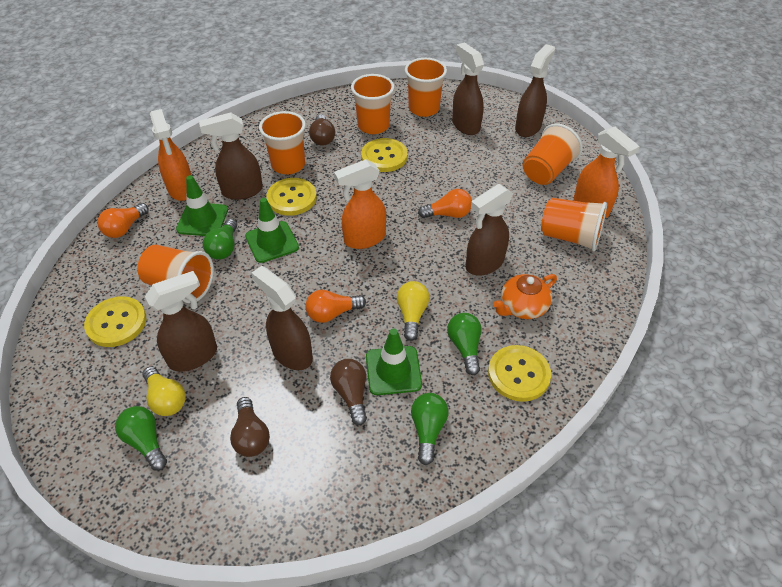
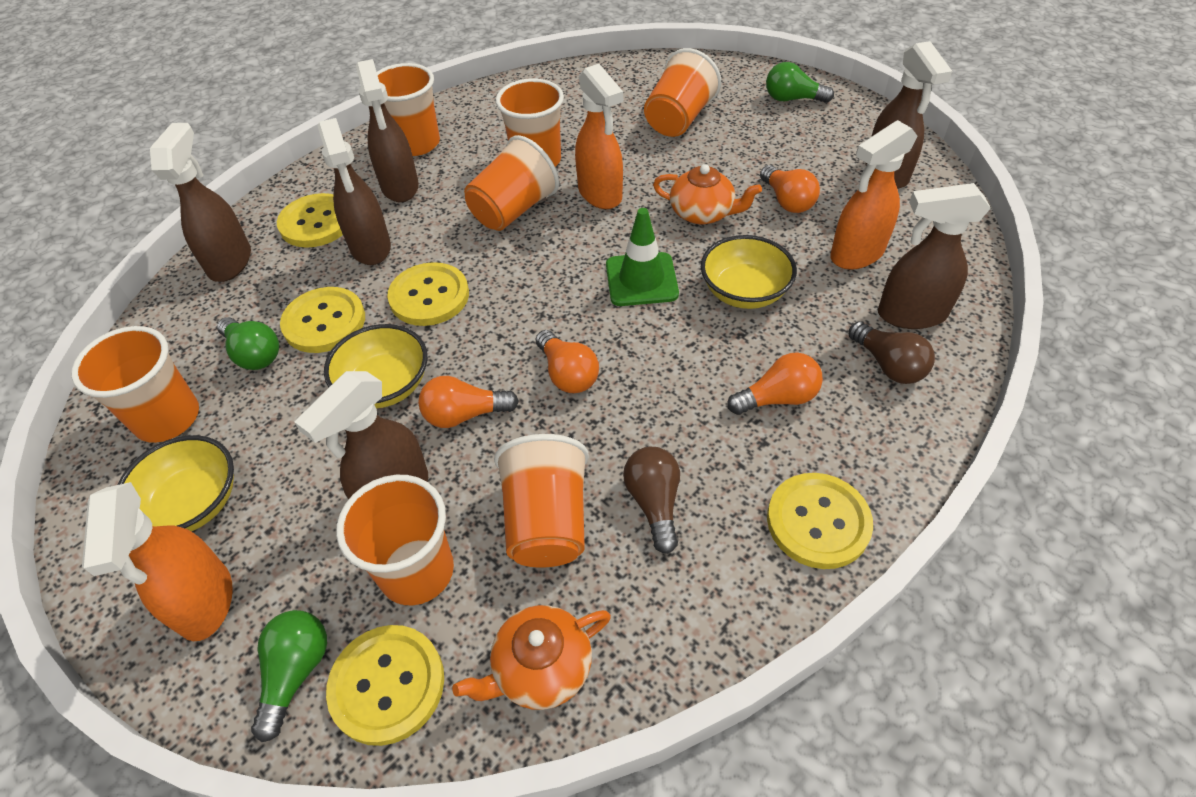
brown light bulb: [230,397,270,457] [309,114,335,146] [330,359,367,425] = 3 -> [623,447,680,554] [849,321,935,384] = 2
green light bulb: [115,406,167,471] [203,219,237,259] [411,393,449,465] [447,313,482,375] = 4 -> [217,317,279,370] [251,610,327,742] [766,62,834,103] = 3
green traffic cone: [176,175,228,236] [245,198,299,263] [366,328,422,395] = 3 -> [606,208,679,306] = 1
orange cup: [137,244,214,303] [259,111,306,175] [351,74,394,134] [405,58,447,117] [523,124,583,185] [541,198,607,251] = 6 -> [71,326,199,443] [336,475,454,605] [377,63,440,156] [464,135,559,231] [494,434,589,568] [496,78,564,167] [644,48,721,137] = 7
orange light bulb: [98,203,149,238] [305,290,366,323] [418,189,472,218] = 3 -> [418,376,519,428] [536,330,599,393] [727,352,823,415] [760,165,820,213] = 4
orange teapot: [493,274,557,319] = 1 -> [452,605,611,710] [653,164,762,224] = 2
yellow bowl: none = 0 -> [118,435,234,531] [324,324,428,408] [701,235,797,309] = 3
yellow button: [84,296,146,347] [266,178,317,216] [361,138,408,172] [488,345,551,402] = 4 -> [277,193,343,248] [280,287,365,353] [326,625,444,746] [387,262,469,326] [767,473,873,569] = 5
yellow light bulb: [142,367,186,416] [397,281,430,341] = 2 -> none = 0

